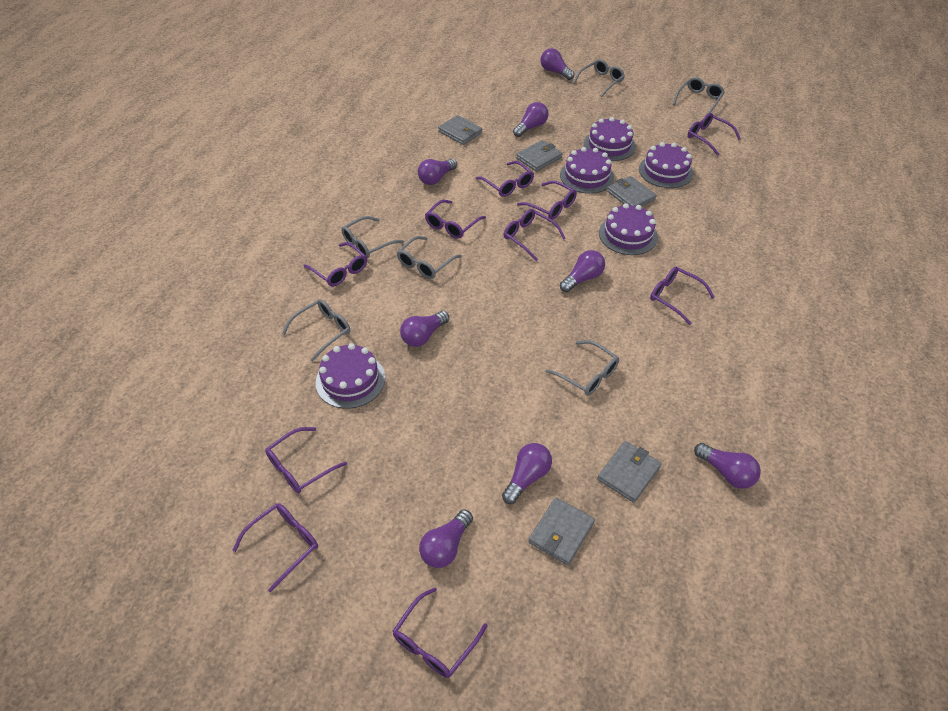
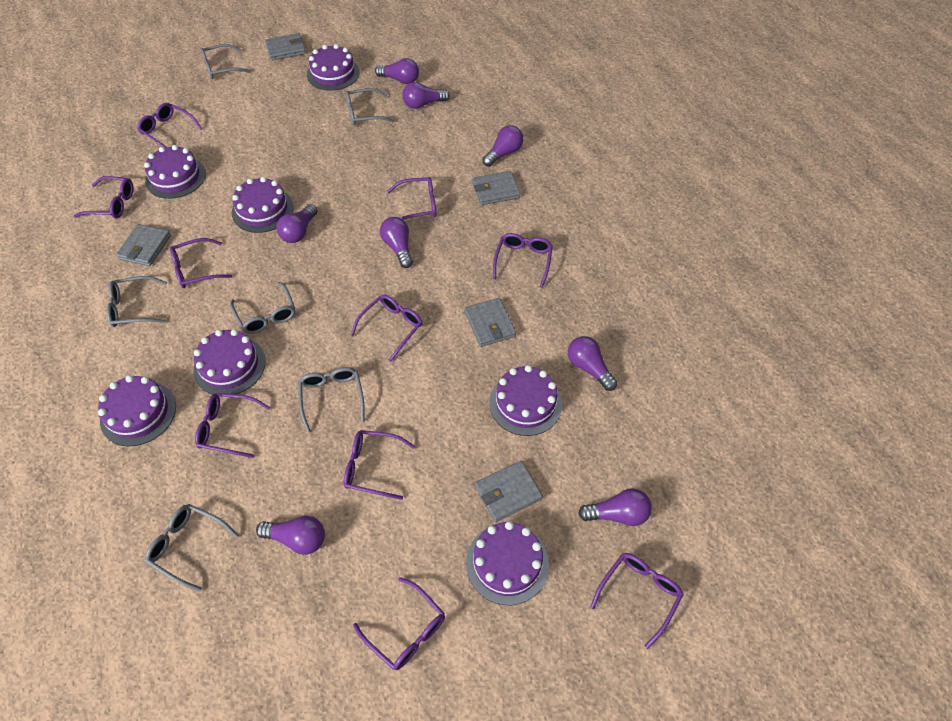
purple cake: [316,343,385,409] [560,147,614,194] [584,117,636,161] [599,203,658,255] [639,142,693,188] = 5 -> [98,375,176,447] [144,145,206,199] [193,329,266,395] [232,177,293,233] [307,44,360,91] [466,521,549,605] [489,365,562,436] = 7

